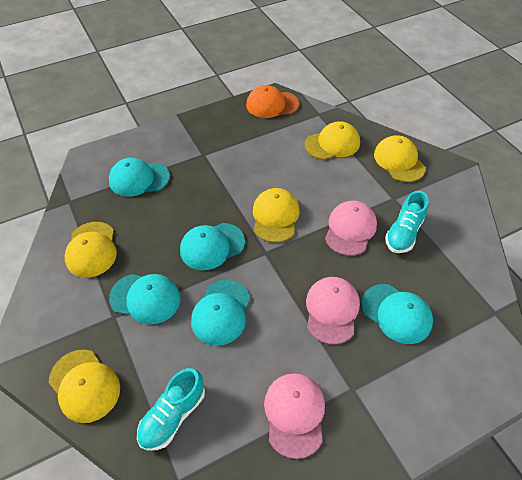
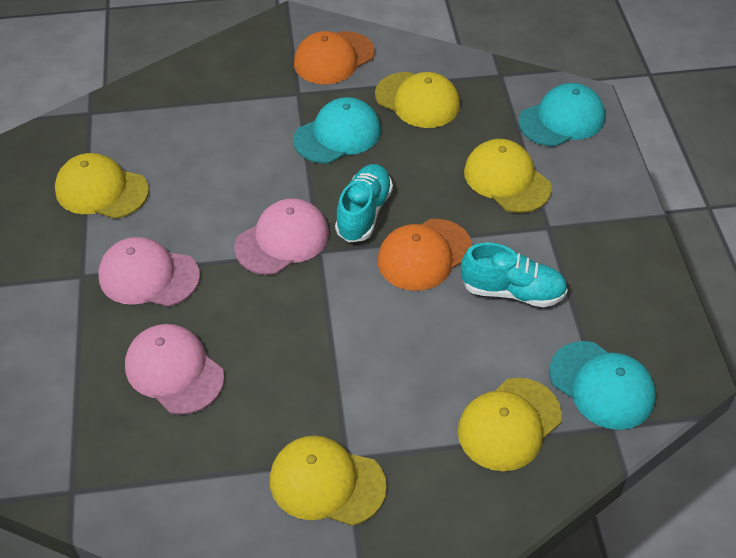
orange cap: [246,85,299,118] = 1 -> [294,31,374,84] [378,219,472,291] = 2
turquoise cap: [109,158,170,197] [109,274,181,325] [180,223,245,270] [191,280,250,346] [361,284,433,344] = 5 -> [293,97,381,163] [518,83,605,147] [549,341,656,430] = 3

